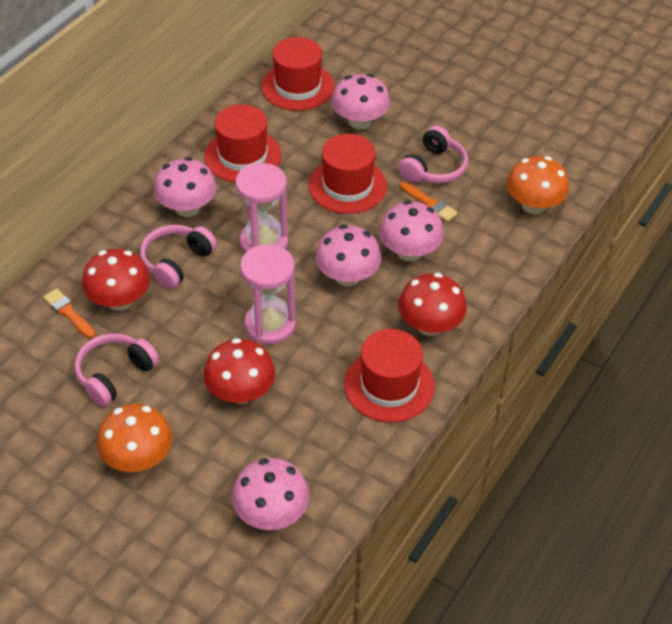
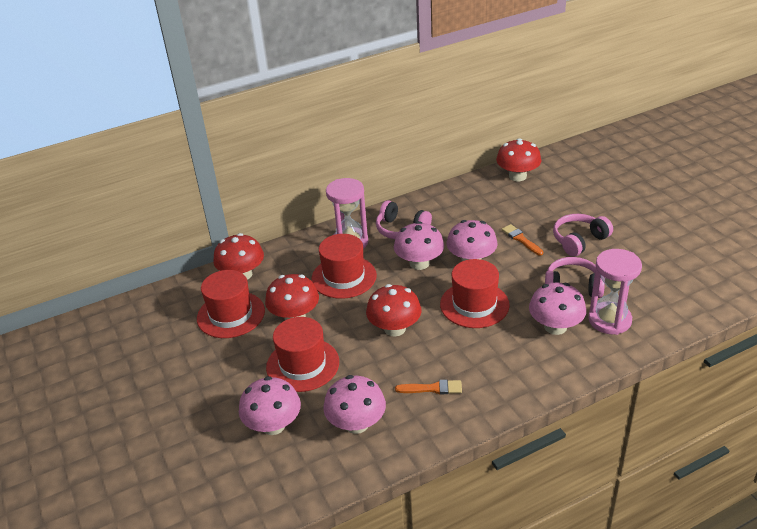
orange mushroom: [97,404,173,472] [506,156,569,214] = 2 -> none = 0
red mushroom: [82,249,150,311] [204,338,275,404] [398,273,467,336] = 3 -> [214,233,264,280] [265,274,319,320] [366,284,421,336] [496,138,541,181] = 4

